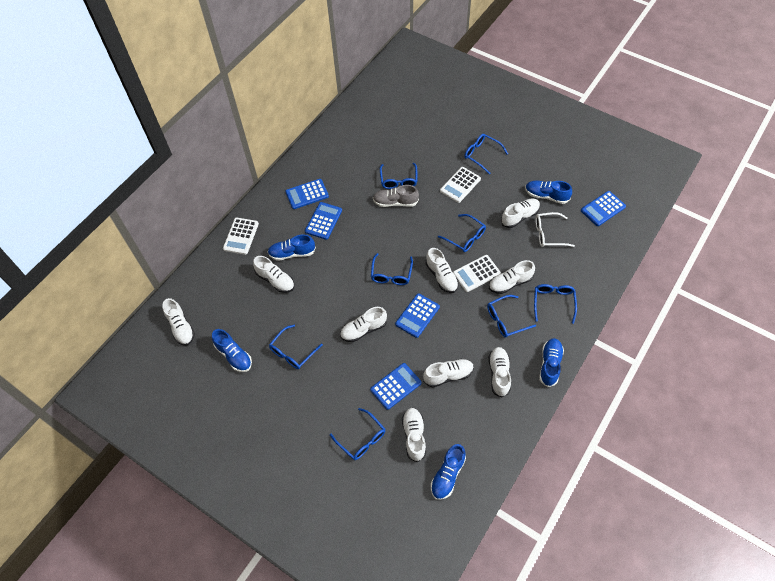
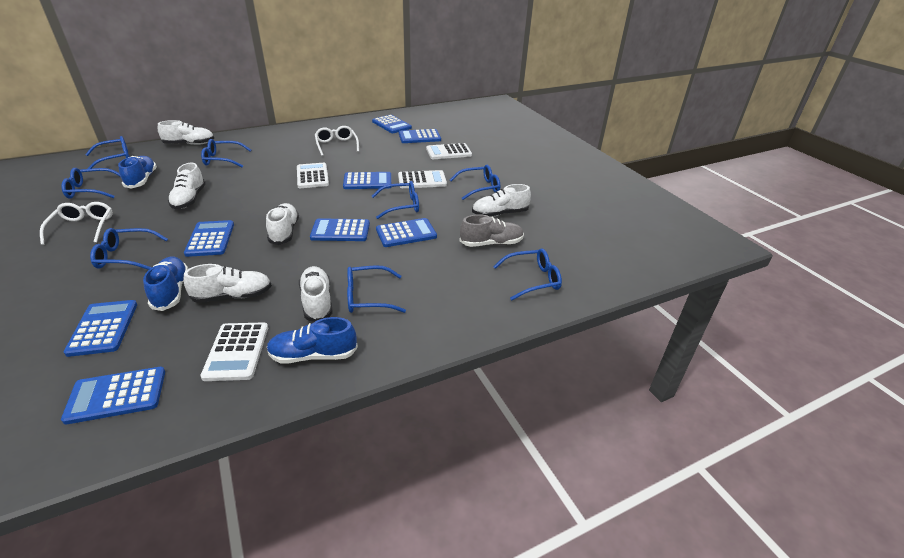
blue calculator: [285,179,329,209] [305,202,342,240] [370,363,422,410] [395,293,440,338] [581,191,626,226] = 5 -> [61,367,165,425] [64,300,137,357] [184,220,234,257] [310,218,370,241] [343,172,391,189] [372,115,412,133] [376,218,437,247] [399,129,441,143] = 8
blue shoe: [212,329,252,372] [268,234,316,261] [431,444,466,500] [525,180,572,204] [539,338,564,387] = 5 -> [118,156,157,188] [143,256,188,311] [267,317,358,364] = 3
white calculator: [223,218,259,255] [440,167,481,203] [453,255,501,292] = 3 -> [200,322,268,381] [297,163,329,188] [398,170,447,188] [426,143,472,159] = 4
white glasses: [535,212,575,247] = 1 -> [40,202,113,245] [315,126,359,156] = 2
white shoe: [162,298,195,346] [253,256,294,293] [340,307,387,342] [402,408,426,462] [423,359,474,387] [426,248,459,293] [488,347,511,398] [489,260,535,294] [501,198,540,228] = 9 -> [158,120,214,145] [168,162,206,209] [183,264,272,303] [266,203,299,245] [299,266,333,322] [472,184,531,217] = 6

